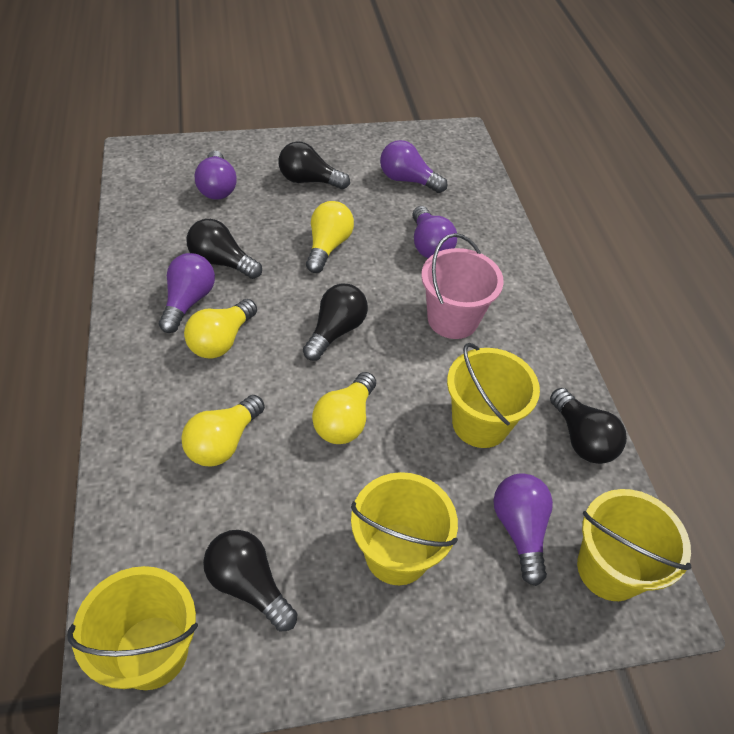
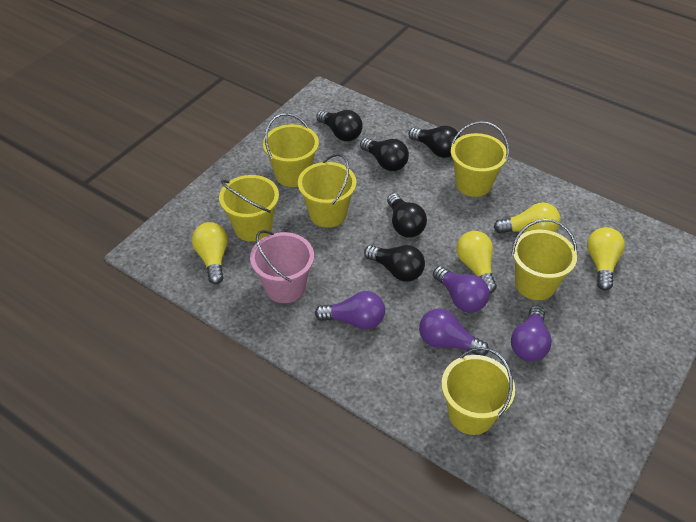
purple light bulb: [159,253,215,333] [195,151,237,200] [380,140,448,193] [412,206,457,258] [493,473,553,586] = 5 -> [315,291,385,330] [419,309,489,356] [433,266,490,312] [511,306,552,362] = 4
yellow bucket: [67,566,198,690] [351,472,458,585] [447,343,540,448] [577,489,691,601] = 4 -> [219,175,279,242] [263,113,319,187] [298,153,357,228] [441,347,515,435] [451,121,509,197] [511,219,577,300] = 6

